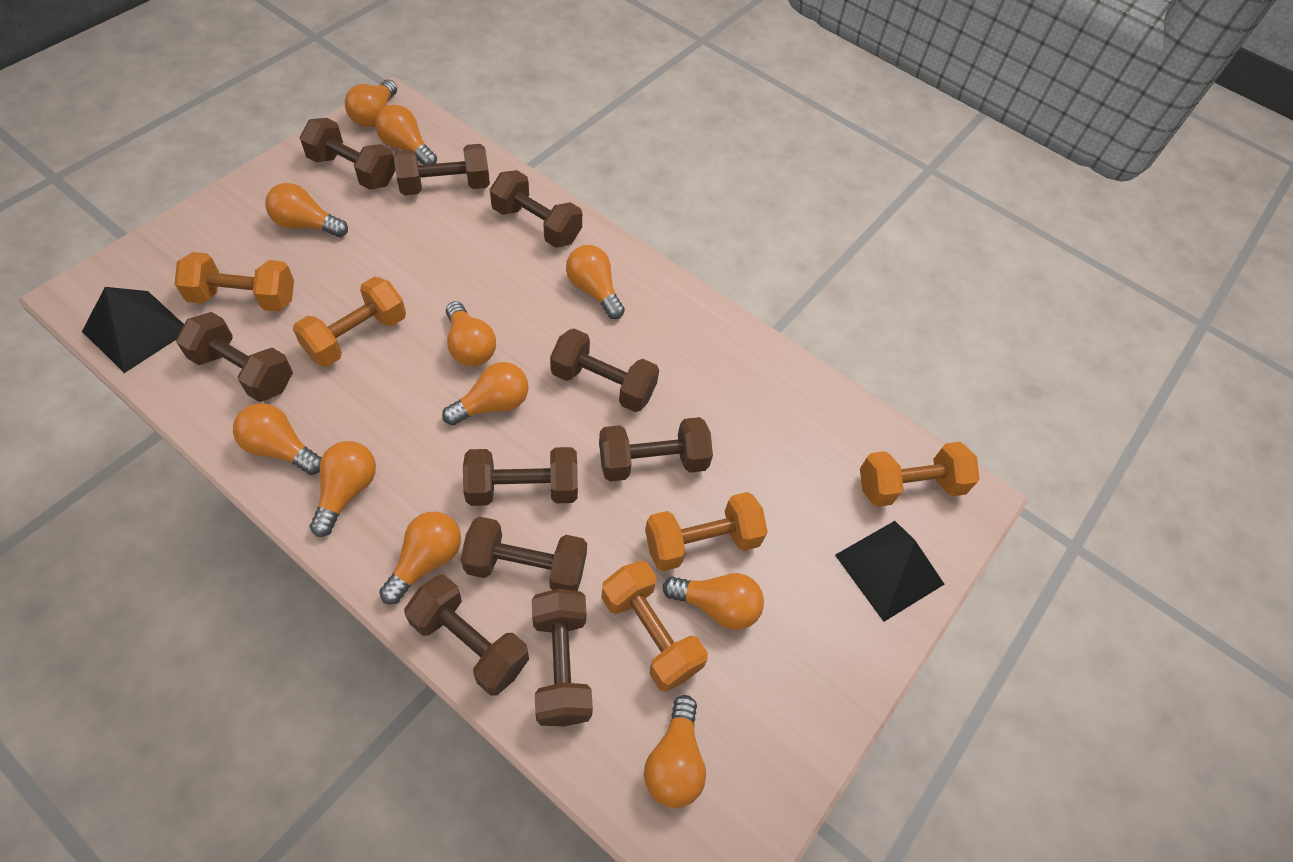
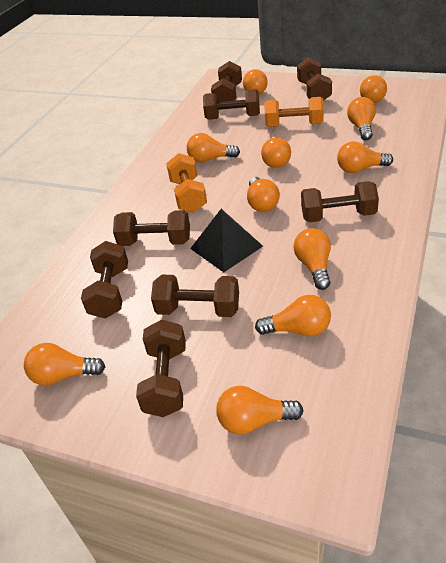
black pyramid: [82,287,184,373] [835,521,945,622] = 2 -> [190,209,263,272] = 1
brown dumbbell: [176,312,293,402] [300,118,395,190] [394,144,490,195] [404,575,529,696] [461,517,587,591] [463,447,578,506] [490,170,582,248] [532,589,593,726] [550,328,659,412] [599,417,713,481] = 10 -> [81,241,128,318] [113,210,190,246] [136,320,186,417] [151,275,239,317] [203,89,260,120] [211,61,242,102] [297,57,332,101] [301,181,379,223] = 8
orange dumbbell: [174,252,294,312] [293,277,406,367] [601,561,708,692] [645,492,768,571] [860,442,980,507] = 5 -> [166,153,207,212] [265,97,324,127] = 2

